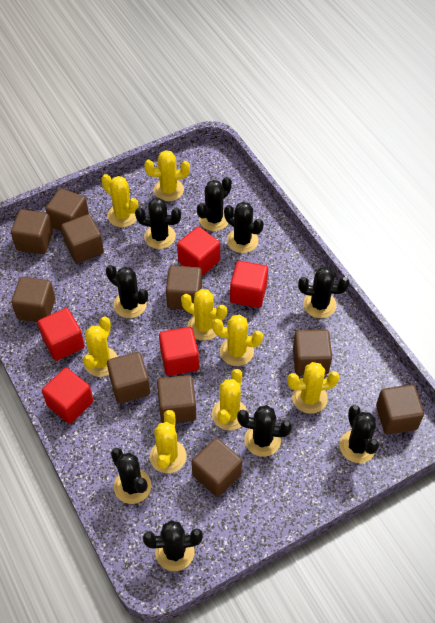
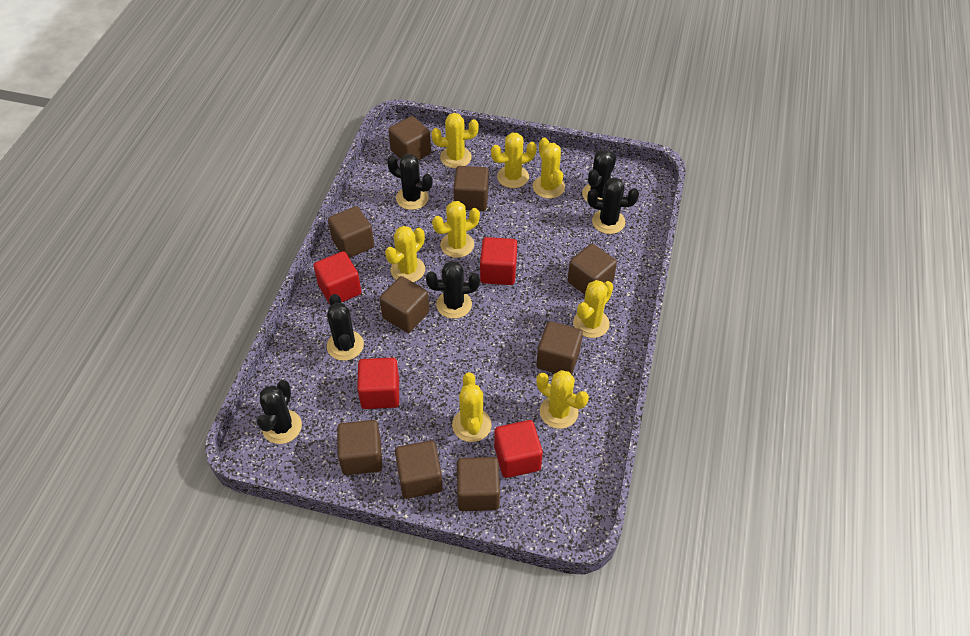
black cactus: [106,265,148,318] [111,448,151,504] [135,198,181,249] [143,520,203,571] [197,177,232,231] [224,202,264,253] [237,405,292,457] [298,267,349,318] [340,405,379,463] = 9 -> [257,380,302,444] [327,294,364,361] [387,154,433,210] [426,261,480,319] [582,150,616,201] [587,177,639,234] = 6
brown cube: [11,209,53,254] [11,277,55,322] [46,188,89,231] [61,214,104,263] [107,352,150,403] [157,375,196,423] [166,265,202,310] [192,438,242,497] [293,330,332,375] [376,384,424,434] = 10 -> [328,206,374,258] [337,420,382,475] [380,276,429,333] [388,116,431,160] [395,441,443,499] [454,166,489,211] [457,457,500,511] [537,321,583,375] [567,244,617,295] = 9
red cube: [38,308,85,361] [42,368,93,424] [159,327,199,376] [177,227,220,276] [230,261,268,308] = 5 -> [313,251,362,305] [357,358,399,409] [480,237,517,285] [494,420,543,478] = 4

